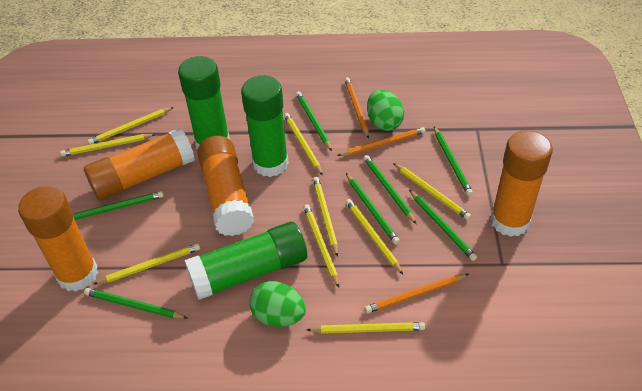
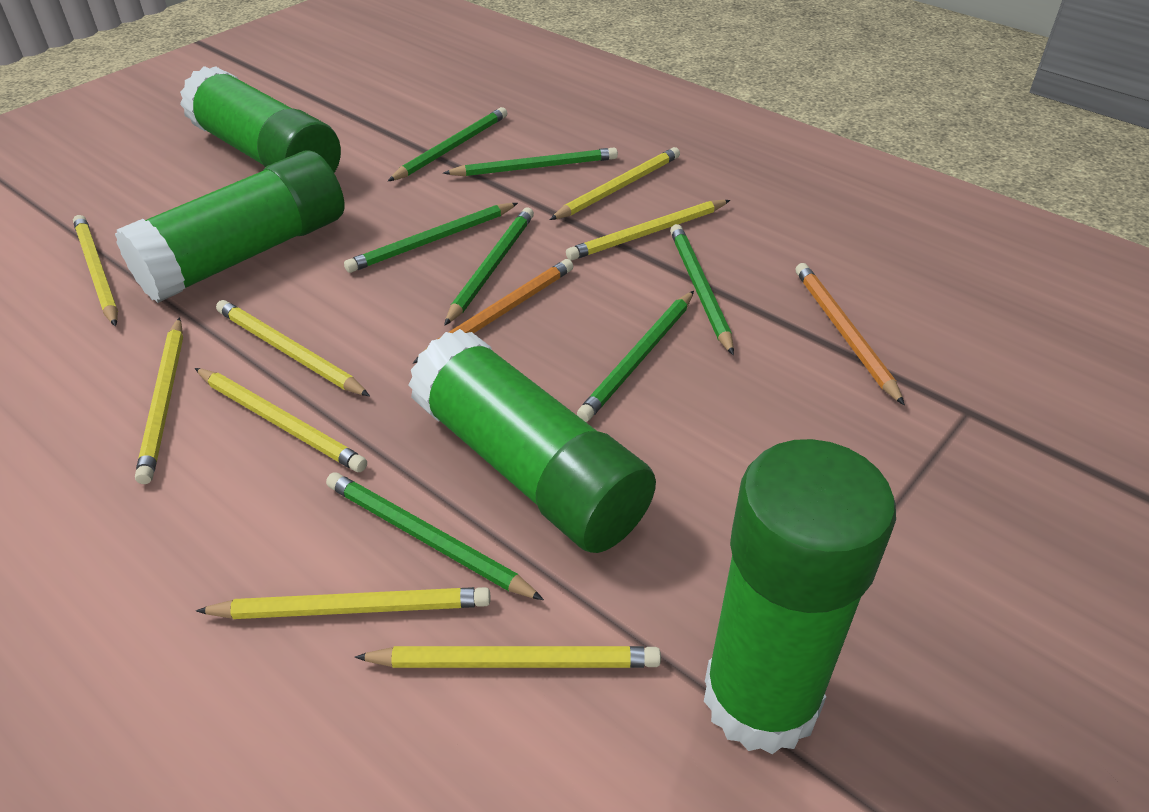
green egg: [249,281,306,327] [367,90,404,131] = 2 -> none = 0
green glue stick: [178,56,230,150] [185,222,307,300] [241,75,289,177] = 3 -> [115,150,345,303] [180,66,341,173] [408,329,656,553] [704,439,896,754] = 4
orange glue stick: [18,186,98,292] [84,128,195,200] [197,136,254,236] [490,130,553,237] = 4 -> none = 0
orange pencil: [337,127,426,156] [345,77,369,139] [365,274,469,313] = 3 -> [413,259,573,364] [795,263,905,405] = 2
yellow pencil: [60,134,156,157] [88,107,174,145] [94,243,200,284] [284,113,323,176] [303,204,339,288] [307,322,425,334] [313,177,338,257] [346,199,403,274] [393,163,471,220] = 9 -> [73,215,118,327] [135,317,183,484] [195,368,367,472] [196,587,490,619] [216,300,370,396] [355,646,661,668] [550,147,680,220] [566,200,730,261] = 8

